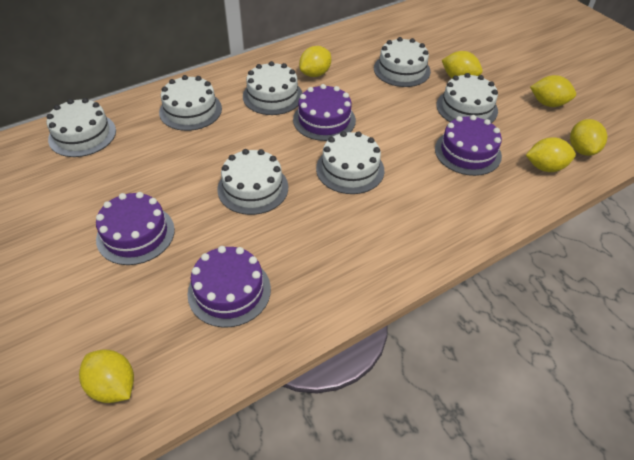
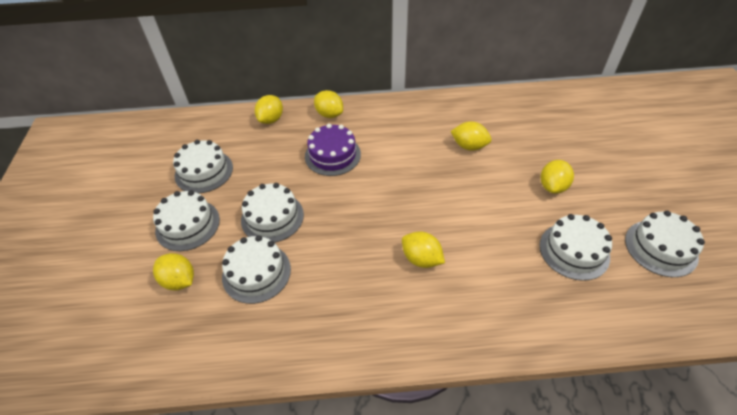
purple cake: [96,192,175,265] [187,246,271,327] [293,84,356,141] [435,115,502,176] = 4 -> [305,124,361,176] = 1
white cake: [47,98,116,157] [159,75,222,131] [217,149,288,215] [243,61,303,115] [316,131,384,194] [374,37,431,87] [436,73,498,123] = 7 -> [153,190,220,251] [173,140,233,193] [222,235,291,304] [241,183,304,243] [539,214,612,281] [625,211,705,277] = 6

